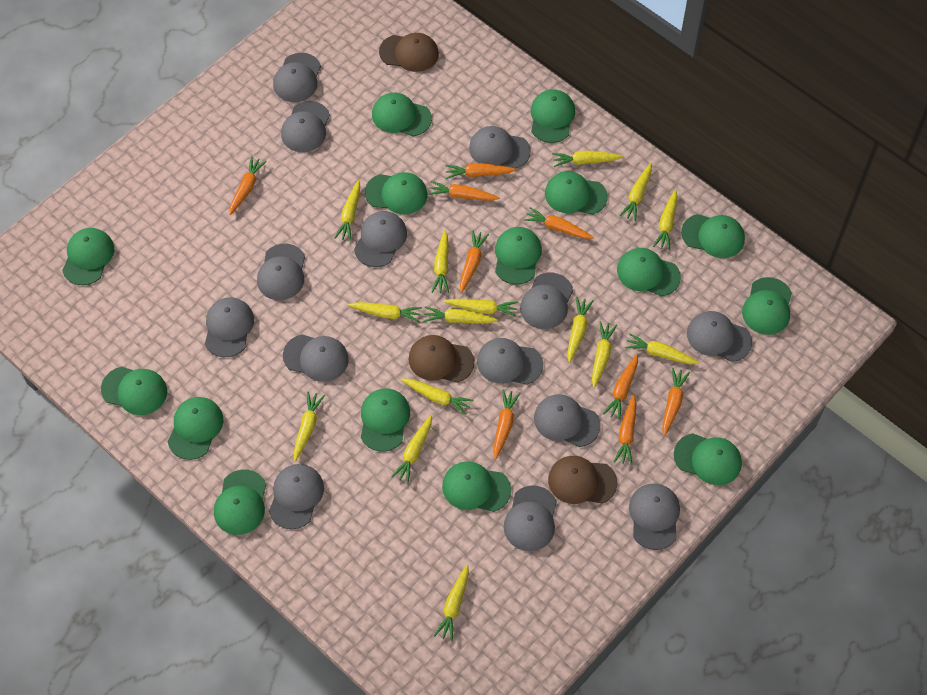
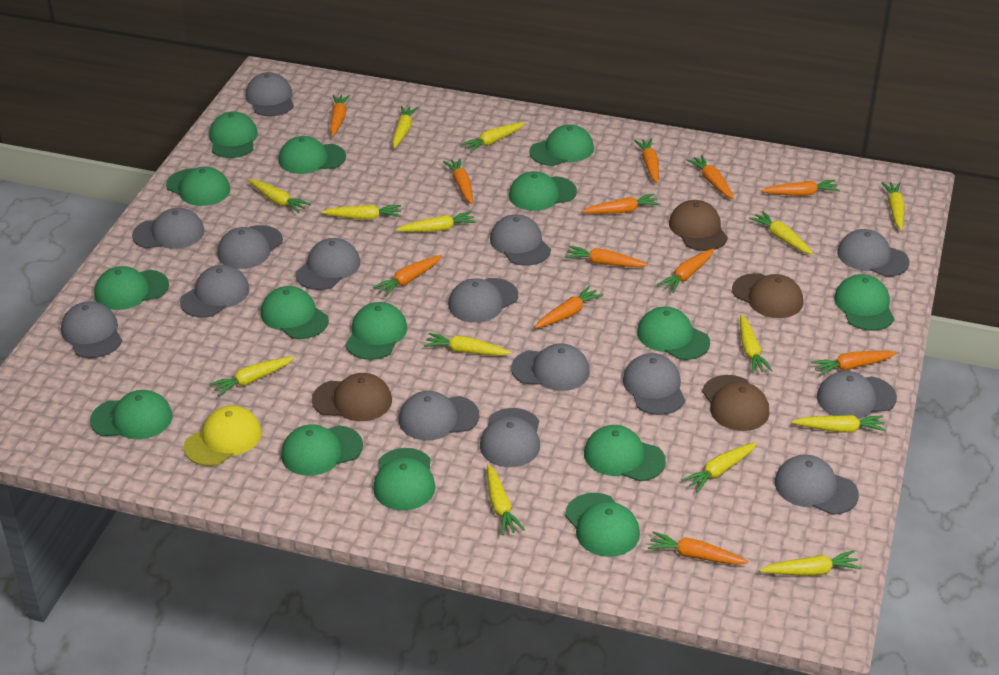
brown cap: [379,33,439,72] [408,335,475,383] [548,456,618,504] = 3 -> [312,373,392,421] [669,200,728,251] [702,375,770,431] [732,273,803,318] = 4
grey cap: [205,297,254,357] [257,244,305,300] [269,464,324,529] [273,53,321,102] [281,101,330,152] [283,334,349,382] [354,211,407,267] [469,126,531,169] [477,338,543,385] [504,485,557,551] [520,273,573,329] [534,394,601,447] [629,484,680,550] [687,311,752,362] = 14 -> [61,301,122,358] [132,208,205,249] [180,265,249,318] [217,225,283,269] [246,72,294,116] [295,238,360,290] [399,391,479,440] [448,278,518,323] [480,408,540,467] [490,214,551,266] [511,344,590,391] [623,353,685,415] [775,455,859,515] [817,371,897,419] [837,229,910,277] = 15
orange carrot: [229,156,267,215] [428,181,500,201] [445,163,516,179] [460,230,489,293] [493,389,520,459] [524,207,594,239] [603,354,638,420] [614,395,637,465] [662,368,690,436] = 9 -> [330,94,350,136] [373,255,442,296] [443,158,473,204] [535,286,603,329] [565,246,648,267] [582,194,660,214] [634,138,659,184] [648,531,749,565] [657,249,714,293] [687,155,734,199] [761,180,840,196] [811,351,897,376] = 12
yellow cap: none = 0 -> [184,405,262,466] = 1
yellow carrot: [294,391,325,462] [334,180,360,241] [348,302,422,322] [391,415,432,484] [401,379,474,415] [423,306,498,323] [432,230,449,293] [434,564,469,641] [444,299,518,317] [552,151,623,167] [567,297,594,363] [592,321,617,388] [619,163,652,221] [625,333,699,364] [653,189,678,250] = 15 -> [209,356,294,396] [248,179,311,213] [321,205,401,220] [392,106,418,148] [396,211,476,232] [424,333,512,356] [460,122,525,153] [487,464,525,535] [682,442,757,493] [740,315,773,373] [749,211,814,255] [760,551,861,576] [792,415,886,432] [881,182,905,230] = 14

